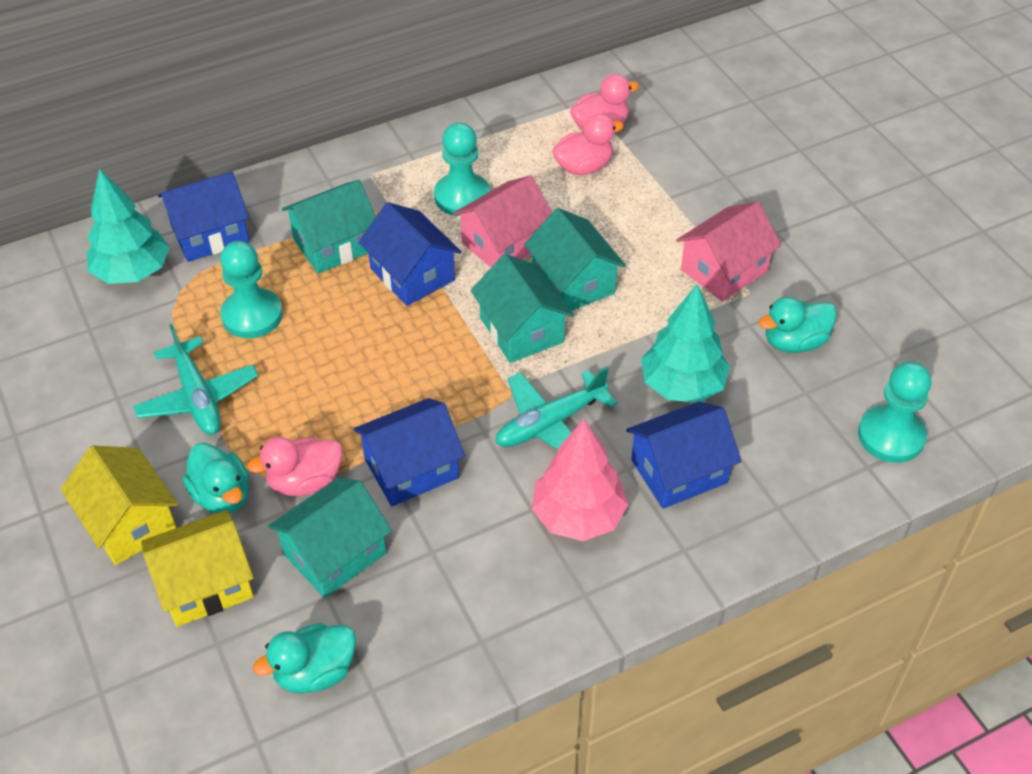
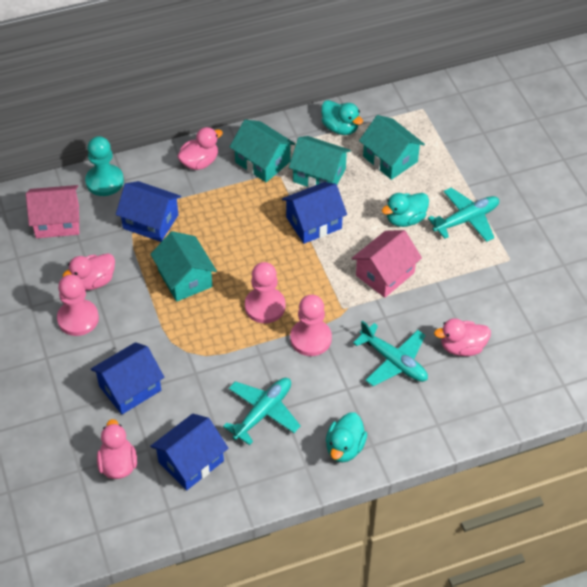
pink duck: [247,437,343,496] [552,113,624,175] [570,74,639,130] = 3 -> [62,253,115,290] [97,419,137,479] [177,127,223,170] [434,318,491,356] = 4
pink pawn: none = 0 -> [57,275,99,336] [245,262,286,323] [290,295,332,356] = 3
pink tree: [532,419,628,541] = 1 -> none = 0
turquoise pawn: [220,241,283,338] [434,122,490,216] [858,361,931,463] = 3 -> [85,136,124,196] = 1
turquoise plane: [133,324,258,435] [496,366,617,450] = 2 -> [223,378,301,445] [353,320,428,386] [428,188,499,242] = 3
turquoise tree: [87,168,170,284] [641,284,730,402] = 2 -> none = 0
yellow house: [61,445,178,565] [141,510,254,627] = 2 -> none = 0

